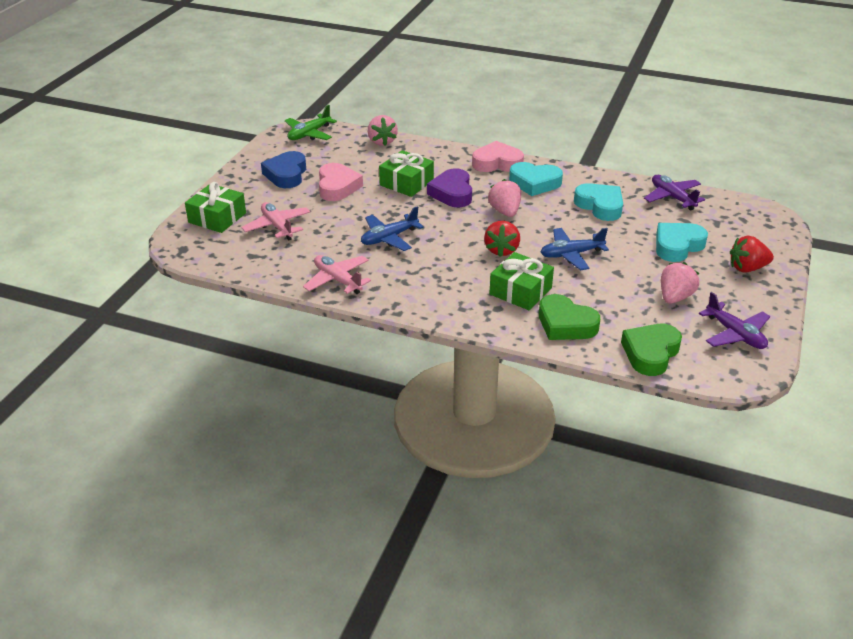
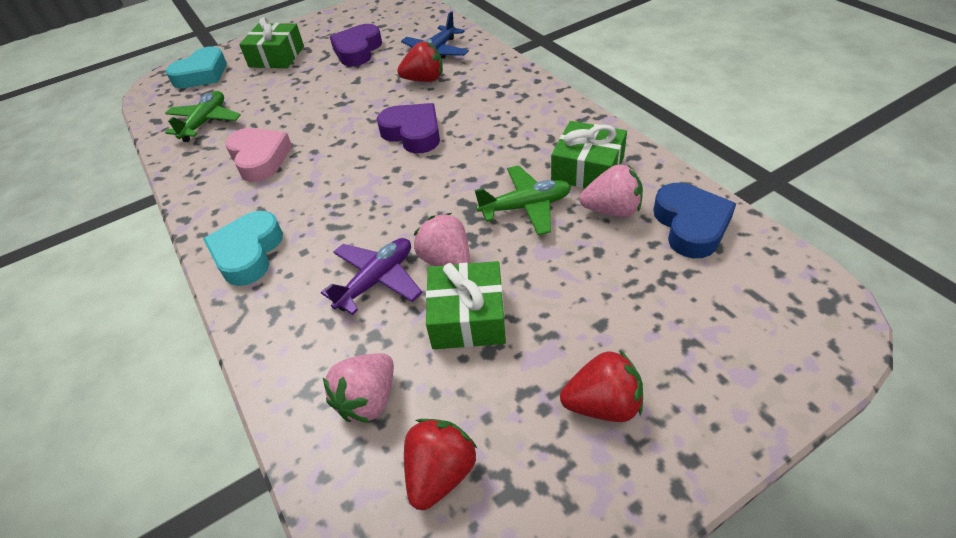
blue plane: [361,206,424,251] [541,228,609,270] = 2 -> [401,11,469,59] = 1
green heart: [539,294,600,340] [621,324,682,376] = 2 -> none = 0
green plane: [285,105,337,140] = 1 -> [165,91,241,142] [475,165,571,235] = 2
pink heart: [319,163,363,201] [472,141,524,172] = 2 -> [225,128,292,182] = 1
pink plane: [242,202,310,241] [303,255,371,294] = 2 -> none = 0
purple heart: [427,168,472,207] = 1 -> [330,24,382,66] [377,103,440,153] = 2
purple plane: [644,175,705,210] [699,292,770,349] = 2 -> [321,238,422,315] = 1
red strawberry: [484,221,520,257] [730,236,774,273] = 2 -> [397,42,443,82] [404,419,477,510] [560,350,643,422] = 3
turquoise heart: [509,162,563,196] [574,183,623,221] [656,223,708,262] = 3 -> [166,46,227,88] [203,211,283,286] = 2

